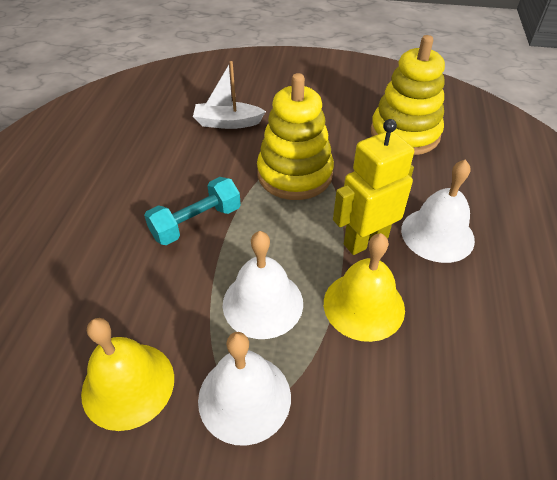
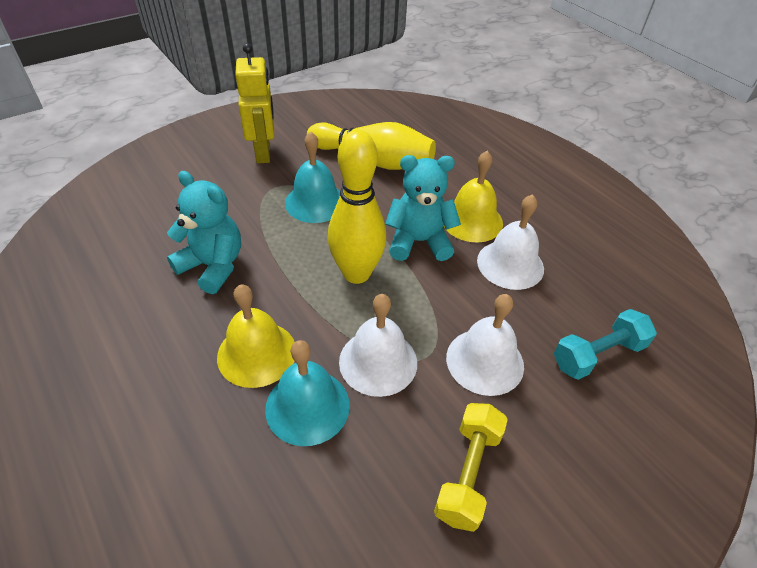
turquoise bell: none = 0 -> [265,340,350,446] [285,132,340,223] = 2
turquoise teddy bear: none = 0 -> [167,171,241,294] [385,155,461,261] = 2
white boat: [193,61,266,129] = 1 -> none = 0
yellow bowling pin: none = 0 -> [307,122,436,170] [328,130,386,284] = 2
yellow dumbbell: none = 0 -> [434,403,508,532] = 1
yellow stacking toy: [257,73,334,200] [371,35,445,155] = 2 -> none = 0

